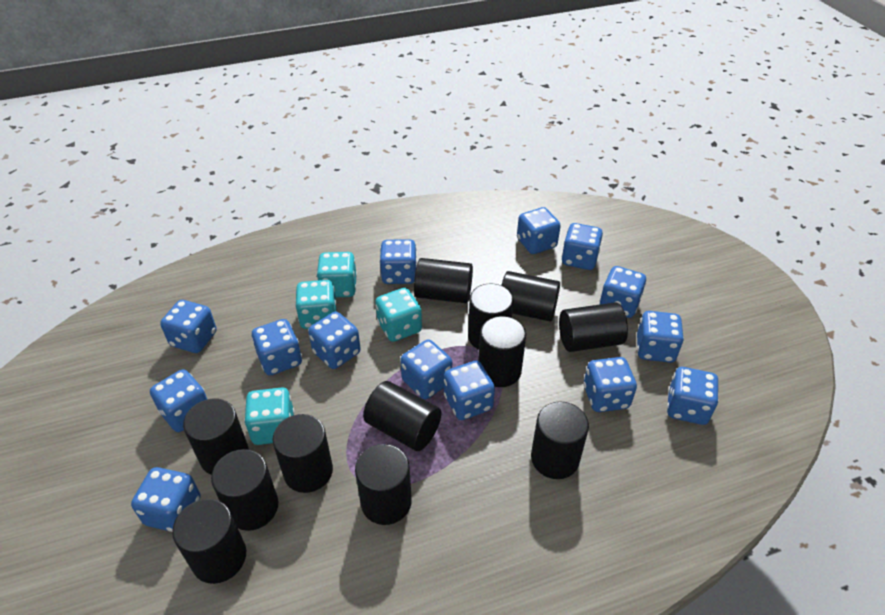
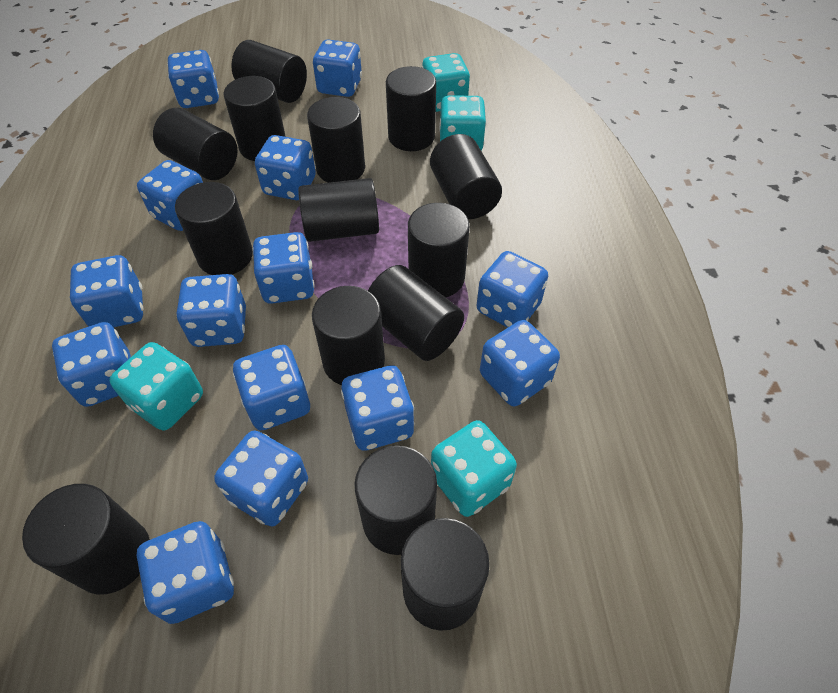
black cylinder: [172,499,246,584] [183,398,249,475] [211,449,278,531] [272,414,333,493] [355,444,412,525] [363,381,441,451] [414,258,473,303] [468,283,514,350] [478,316,526,387] [501,271,560,322] [531,401,589,479] [559,302,628,352] = 12 -> [22,484,150,595] [153,108,237,180] [175,182,253,275] [224,76,286,161] [231,40,307,103] [298,178,379,242] [307,97,365,183] [312,286,385,385] [354,445,437,555] [368,265,464,361] [386,66,436,151] [401,518,490,631] [408,203,470,297] [430,134,502,219] = 14

